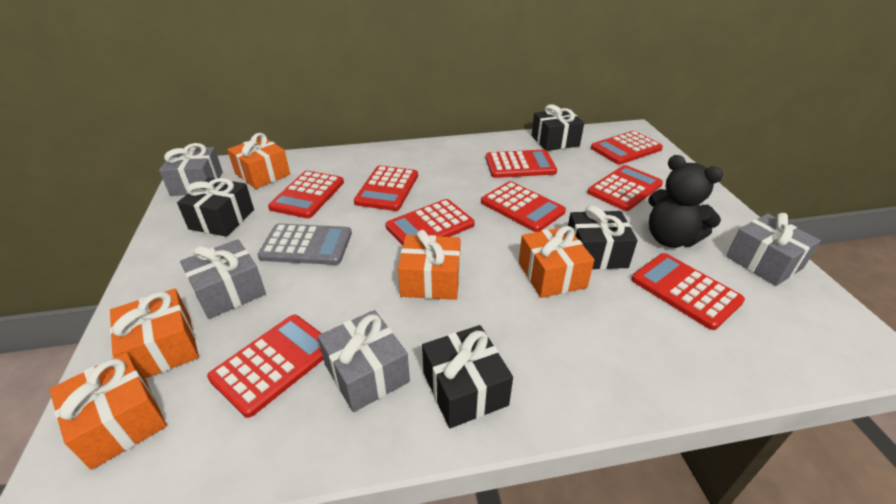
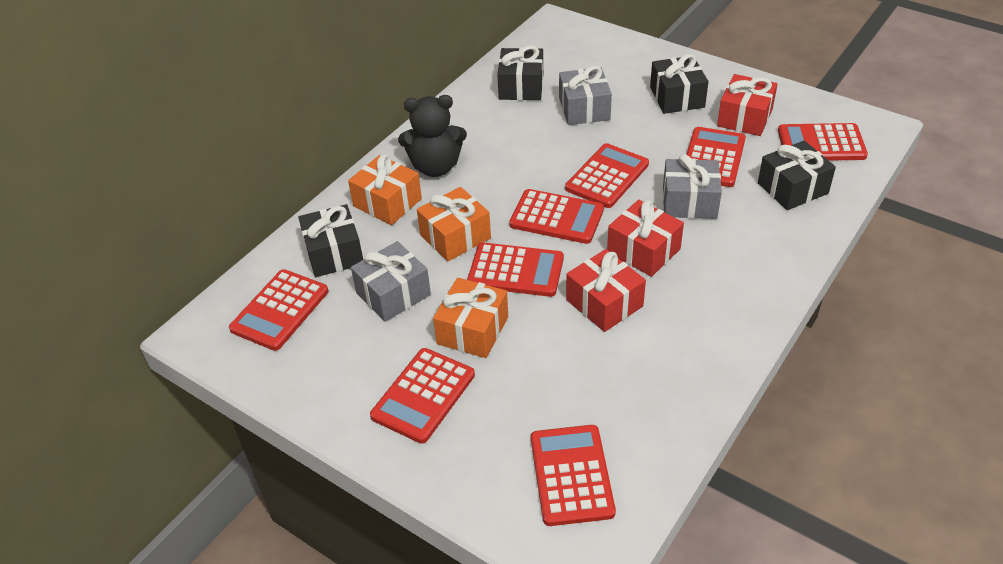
grey calculator: [257,223,352,265] = 1 -> none = 0
grey gift: [159,143,223,196] [180,239,266,319] [318,310,410,412] [726,213,821,286] = 4 -> [351,241,431,322] [559,66,612,125] [663,154,722,219] = 3
orange gift: [49,352,167,470] [110,289,199,378] [227,133,290,189] [398,230,460,300] [519,226,594,298] = 5 -> [348,155,422,225] [417,187,491,261] [433,278,508,358] = 3
red calculator: [207,315,324,418] [268,171,344,218] [354,166,418,211] [386,199,475,245] [481,181,566,232] [486,149,557,178] [587,165,663,211] [591,131,663,165] [631,253,745,330] = 9 -> [229,269,329,351] [370,348,475,444] [467,242,564,297] [509,189,604,244] [531,425,616,526] [565,143,649,208] [686,127,746,187] [778,123,868,161] = 8
red gift: none = 0 -> [566,249,646,332] [607,200,684,277] [717,74,778,136] = 3

